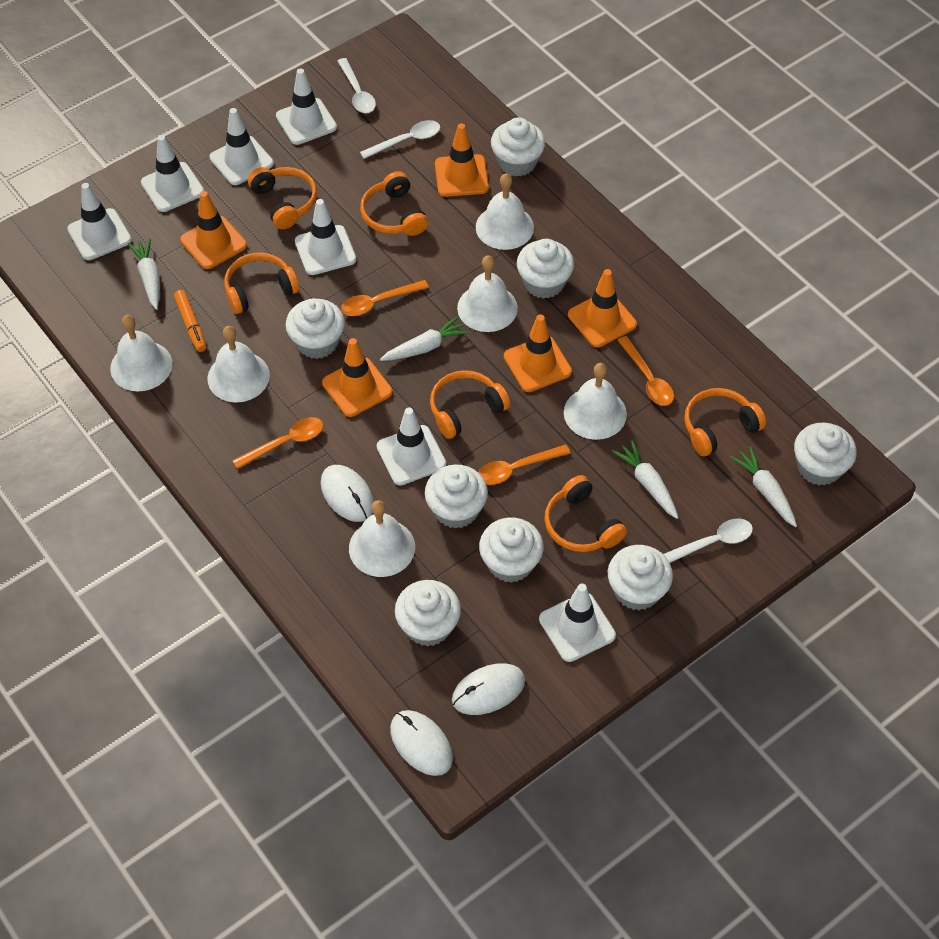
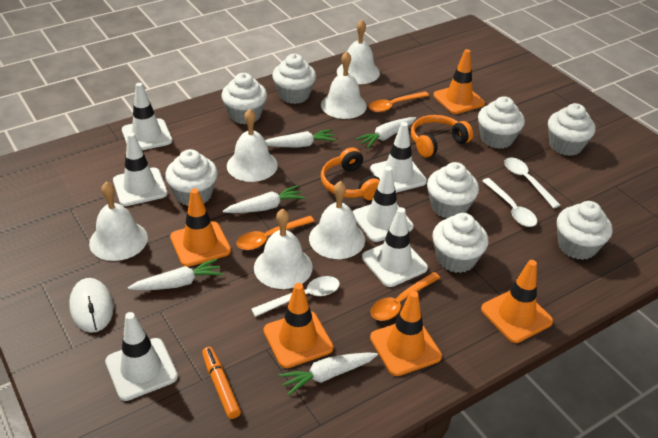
orange headphones: [224,253,300,314] [248,167,317,229] [360,171,428,236] [430,370,510,439] [544,475,627,552] [684,388,766,456] = 6 -> [321,148,380,200] [411,115,473,157] = 2
orange spoon: [232,417,323,469] [341,280,429,316] [478,444,571,485] [617,336,674,406] = 4 -> [236,216,315,250] [368,91,429,112] [370,272,440,321] = 3
white carrot: [128,238,160,310] [380,316,469,361] [612,440,679,519] [730,447,797,527] = 4 -> [128,258,223,290] [223,185,305,213] [265,129,336,147] [278,352,378,396] [355,117,416,149] = 5
white mouse: [321,465,374,522] [390,710,453,776] [452,663,525,715] = 3 -> [69,278,114,333] = 1
white traffic cone: [67,183,132,260] [141,135,204,212] [210,108,274,185] [276,68,337,145] [295,199,356,275] [377,407,446,485] [539,584,616,662] = 7 -> [105,312,178,401] [113,132,168,206] [122,83,172,150] [353,166,414,242] [362,207,428,287] [370,122,427,193] = 6

